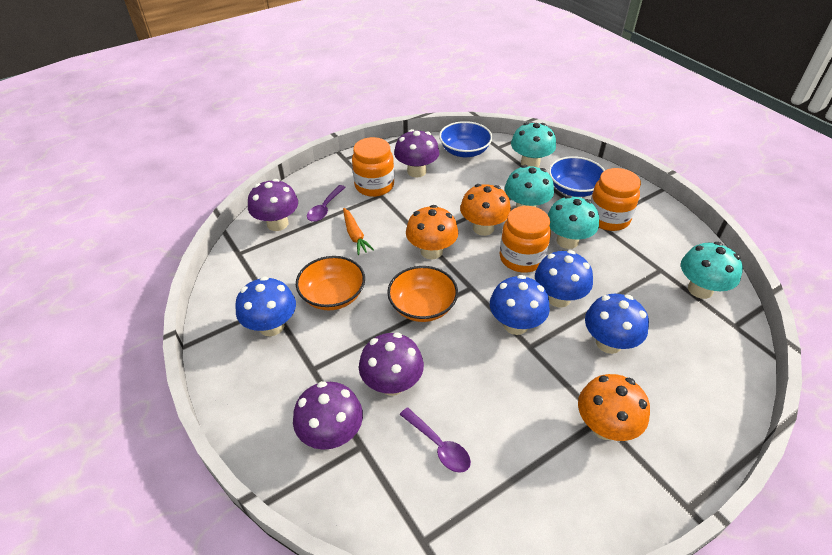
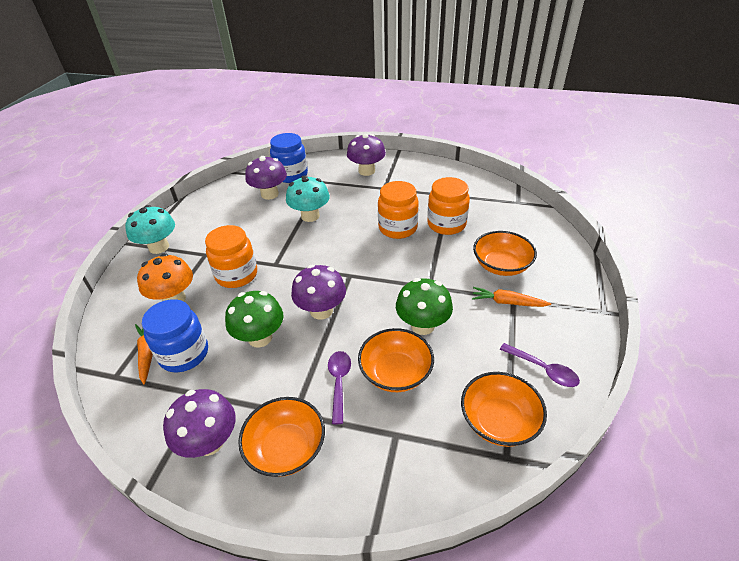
blue bowl: [439,121,493,158] [549,156,605,197] = 2 -> none = 0
blue jar: none = 0 -> [142,299,208,373] [270,133,308,183] = 2
blue mushroom: [235,276,296,336] [490,275,550,335] [535,250,593,308] [585,294,649,354] = 4 -> none = 0
green mushroom: none = 0 -> [225,291,283,348] [396,278,453,335] = 2
orange bowl: [296,256,365,310] [387,266,458,322] = 2 -> [238,397,325,477] [358,328,434,392] [461,372,547,447] [473,231,537,276] = 4
orange carrot: [343,208,374,255] = 1 -> [135,324,153,384] [472,287,551,307] = 2
orange mushroom: [406,205,458,260] [460,184,511,236] [578,374,650,441] = 3 -> [137,253,193,302] = 1
turquoise mushroom: [505,165,554,208] [511,122,556,167] [547,195,599,249] [681,242,743,299] = 4 -> [125,205,175,254] [286,175,330,222] = 2

